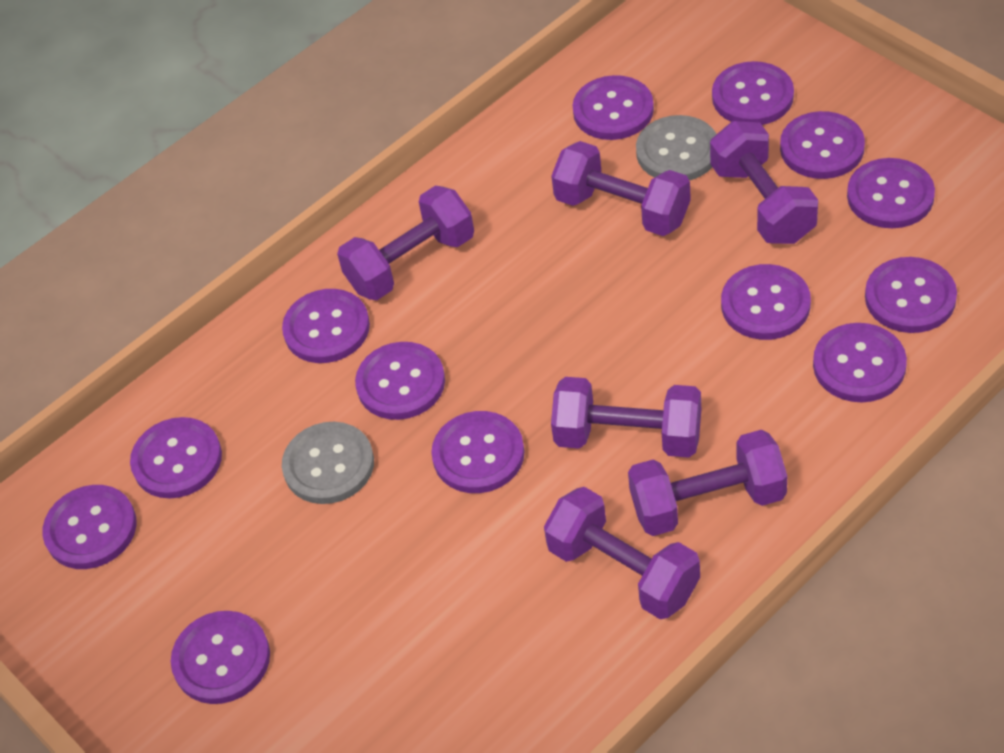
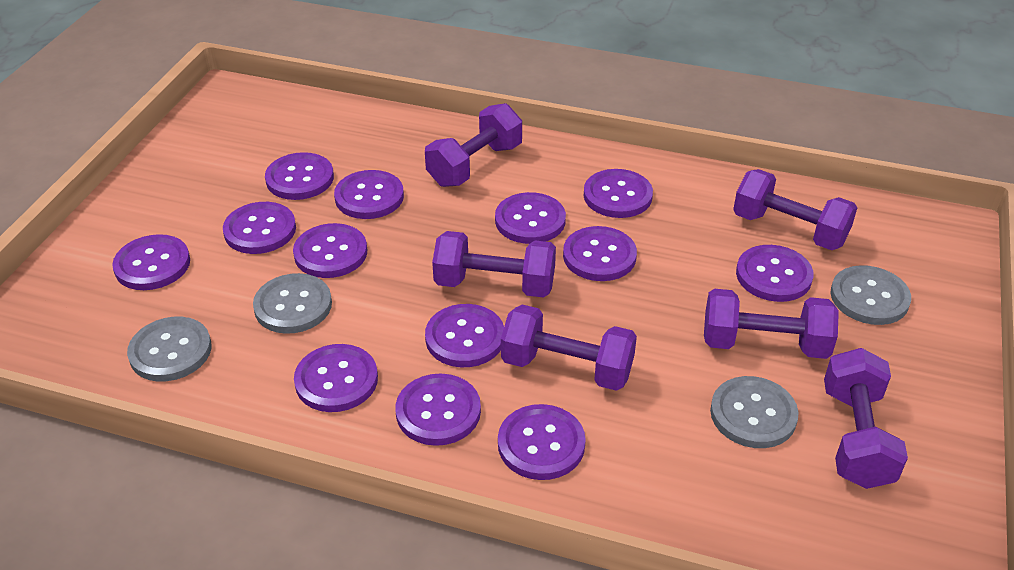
grey button: [282,422,374,504] [636,115,716,180] = 2 -> [127,317,212,381] [253,273,332,334] [710,376,799,448] [830,265,911,325] = 4

